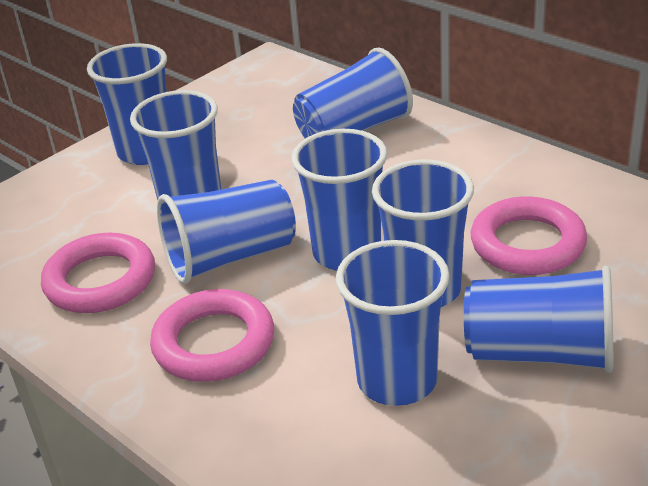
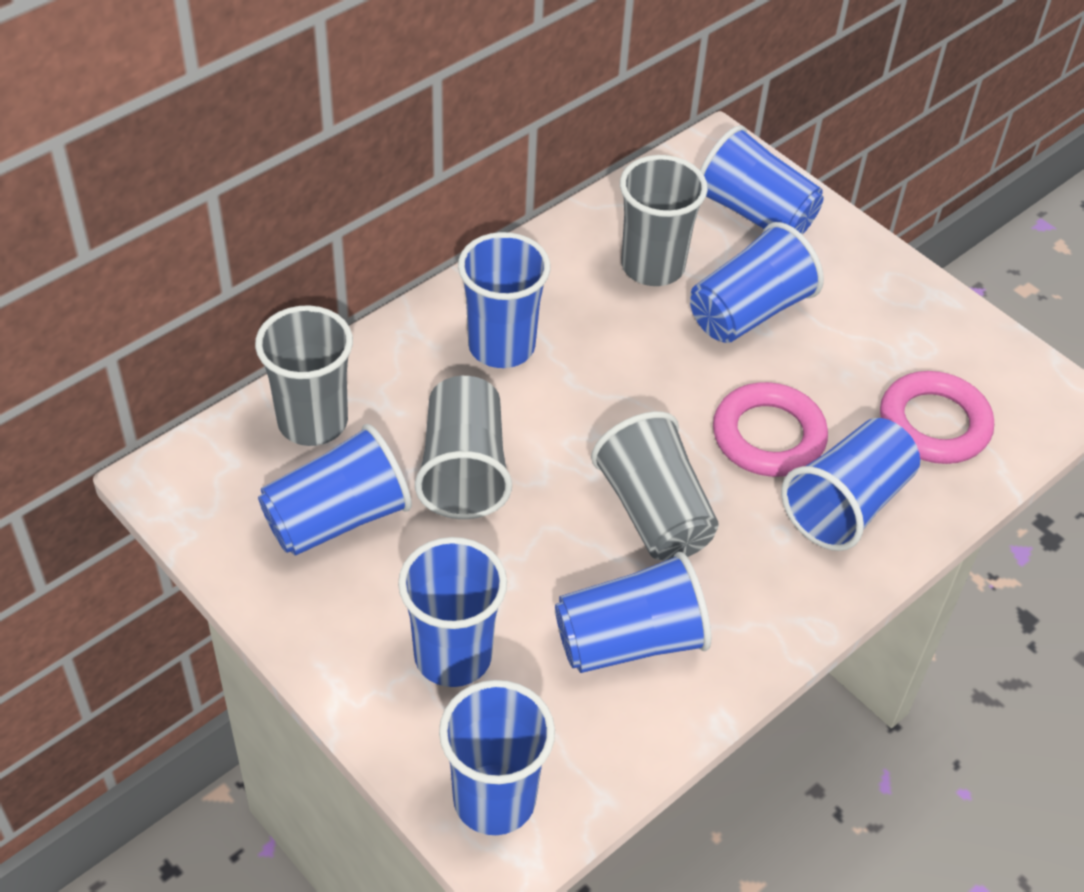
grey cup: none = 0 -> [255,305,353,446] [415,376,512,519] [591,411,719,561] [620,155,708,286] = 4
pink ring: [41,233,155,313] [150,289,274,382] [471,196,587,275] = 3 -> [713,382,828,477] [880,371,994,464] = 2

